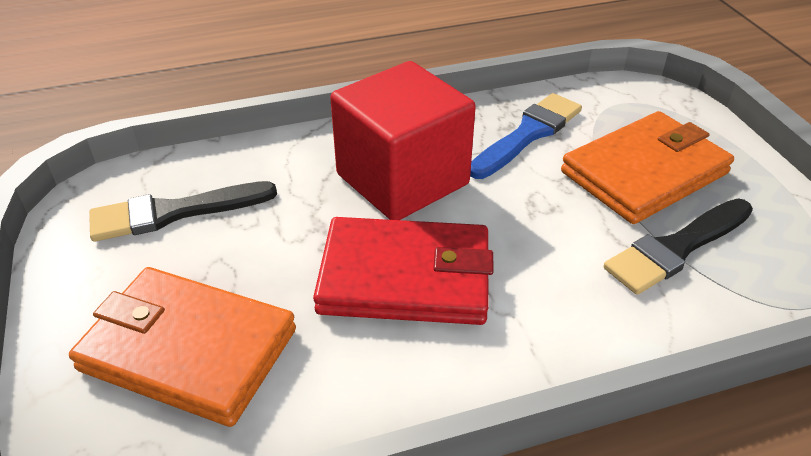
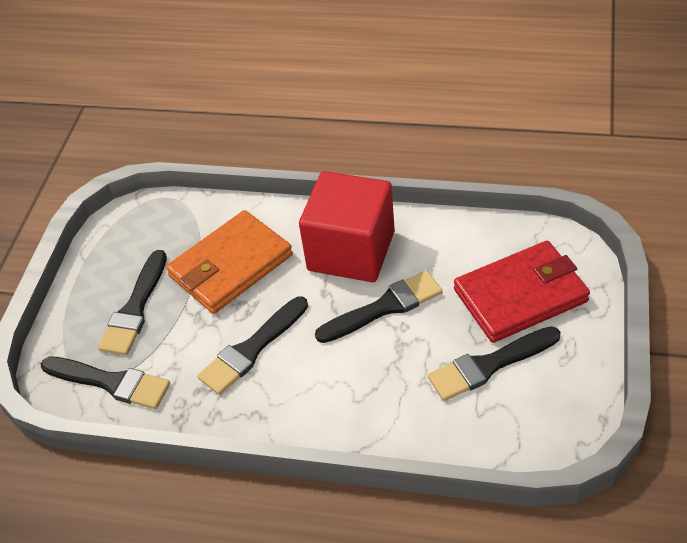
black brush: [89,181,277,242] [604,199,753,295] = 2 -> [41,357,170,409] [98,250,167,355] [197,296,308,395] [315,270,442,343] [428,326,561,401] = 5
blue brush: [470,93,582,179] = 1 -> none = 0
orange wallet: [69,267,296,427] [561,111,734,224] = 2 -> [166,210,293,314] = 1

